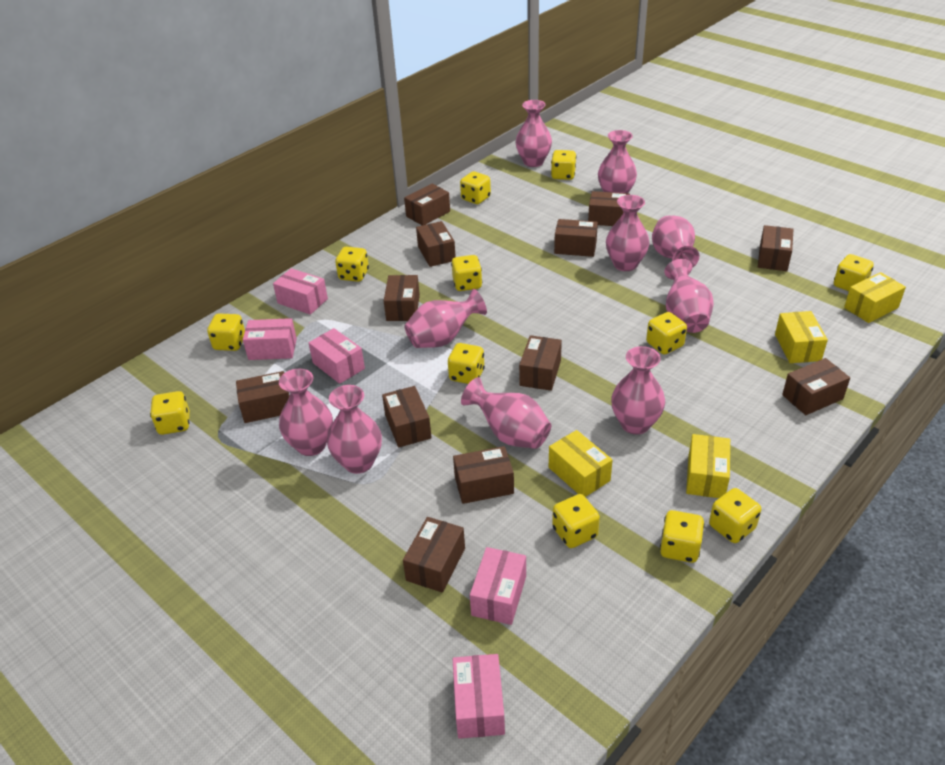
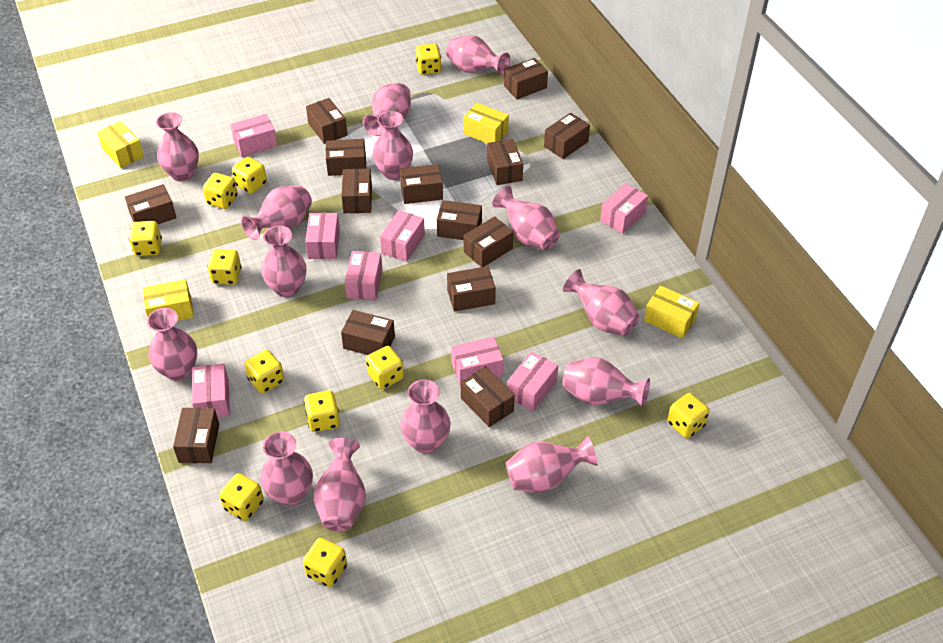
brown box: [236,371,290,423] [382,386,432,447] [384,275,420,321] [403,517,465,593] [404,184,450,225] [416,221,456,267] [453,446,514,504] [519,335,562,391] [554,219,598,257] [588,191,630,226] [758,225,793,271] [782,358,850,415] = 12 -> [125,184,176,224] [173,408,219,463] [306,98,347,144] [326,139,366,176] [341,169,372,213] [341,310,395,355] [400,164,443,204] [437,200,482,240] [447,266,496,312] [461,366,515,427] [464,216,514,267] [487,139,523,185] [504,58,548,99] [544,113,590,159] = 14
pink box: [243,318,297,360] [273,268,328,315] [309,328,365,384] [453,654,505,739] [470,547,526,625] = 5 -> [192,363,230,417] [230,114,278,157] [305,213,340,259] [345,251,383,301] [380,210,425,262] [451,336,504,386] [507,351,558,412] [600,183,648,234] = 8
pink vase: [279,369,333,456] [327,385,382,474] [404,289,487,348] [461,377,551,449] [516,100,552,167] [598,130,637,193] [606,195,649,271] [611,346,665,434] [652,216,699,268] [664,259,714,333] = 10 -> [147,308,197,381] [156,112,199,181] [241,186,312,240] [260,431,313,506] [261,226,306,297] [314,438,366,531] [363,83,411,136] [372,111,413,180] [400,380,450,454] [446,35,510,76] [492,186,560,250] [505,436,598,493] [563,269,640,336] [563,357,650,408] = 14
yellow dice: [150,391,190,435] [207,313,245,351] [335,247,369,282] [448,343,485,384] [451,255,482,291] [460,171,491,204] [551,150,577,180] [552,494,600,548] [646,312,687,355] [660,510,704,563] [709,488,761,543] [834,254,874,291] = 12 -> [129,221,162,256] [203,173,238,209] [207,249,242,285] [219,473,264,521] [232,157,267,194] [244,350,284,394] [303,538,347,587] [304,390,340,432] [366,346,404,389] [416,44,442,75] [667,393,710,438] = 11

